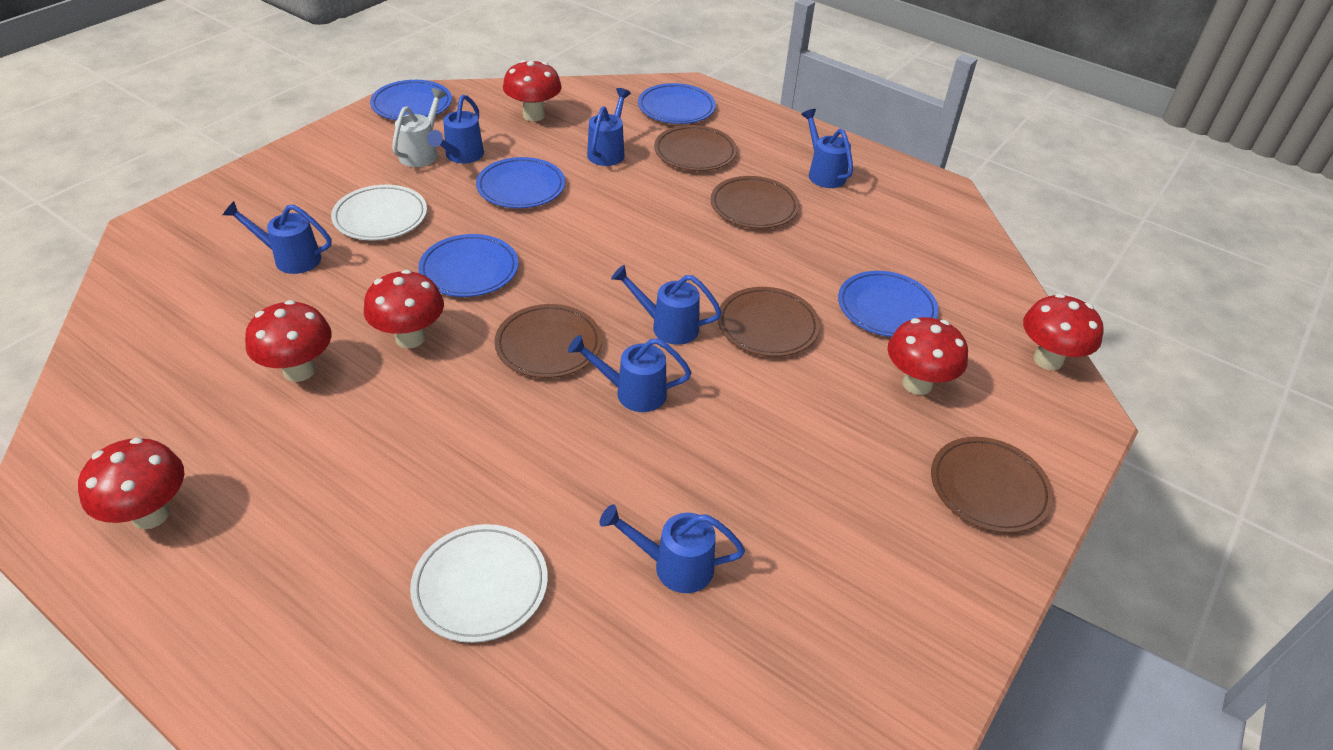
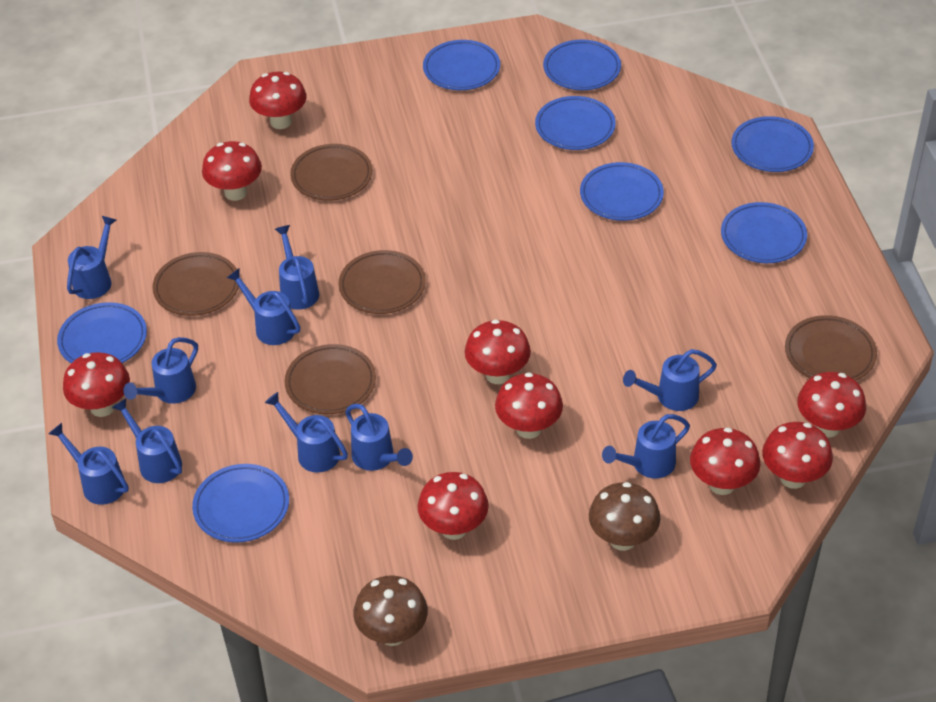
blue plate: [370,80,452,120] [418,234,519,297] [476,157,565,208] [638,83,716,124] [838,271,939,337] = 5 -> [57,302,147,363] [192,464,289,543] [423,40,500,90] [535,96,616,150] [543,40,621,90] [580,162,664,221] [721,202,807,263] [731,116,814,172] = 8
blue watering can: [223,201,332,274] [427,95,484,163] [568,335,692,412] [587,88,631,166] [600,504,745,593] [611,265,722,345] [801,109,853,188] = 7 -> [48,423,129,505] [67,216,116,299] [112,398,182,483] [123,337,198,404] [227,269,300,345] [265,392,348,473] [275,225,319,310] [345,404,413,471] [602,414,690,479] [623,349,717,411] = 10
brown mushroom: none = 0 -> [353,575,428,646] [589,482,661,551] = 2
red mushroom: [78,437,184,529] [245,300,332,382] [364,270,444,349] [503,60,562,121] [888,317,968,395] [1023,294,1103,370] = 6 -> [63,352,130,417] [202,141,262,201] [249,72,306,129] [418,472,489,540] [465,319,531,384] [495,373,563,439] [690,428,760,495] [762,422,833,489] [797,372,866,438] = 9
white plate: [331,185,427,240] [410,524,548,643] = 2 -> none = 0
white watering can: [392,88,447,167] = 1 -> none = 0

